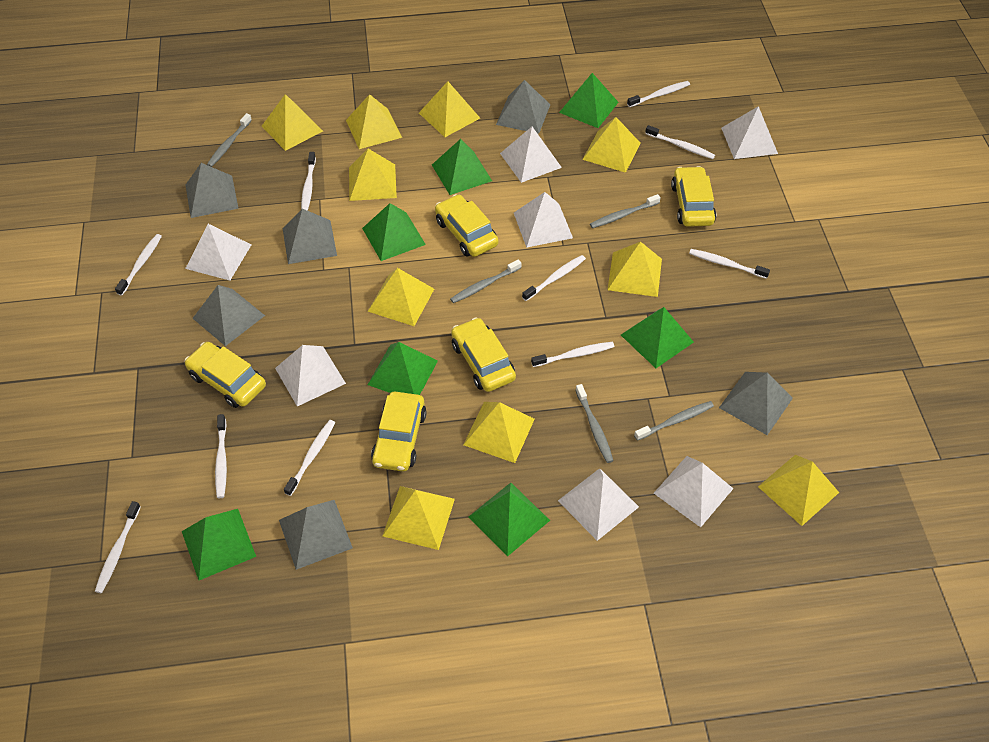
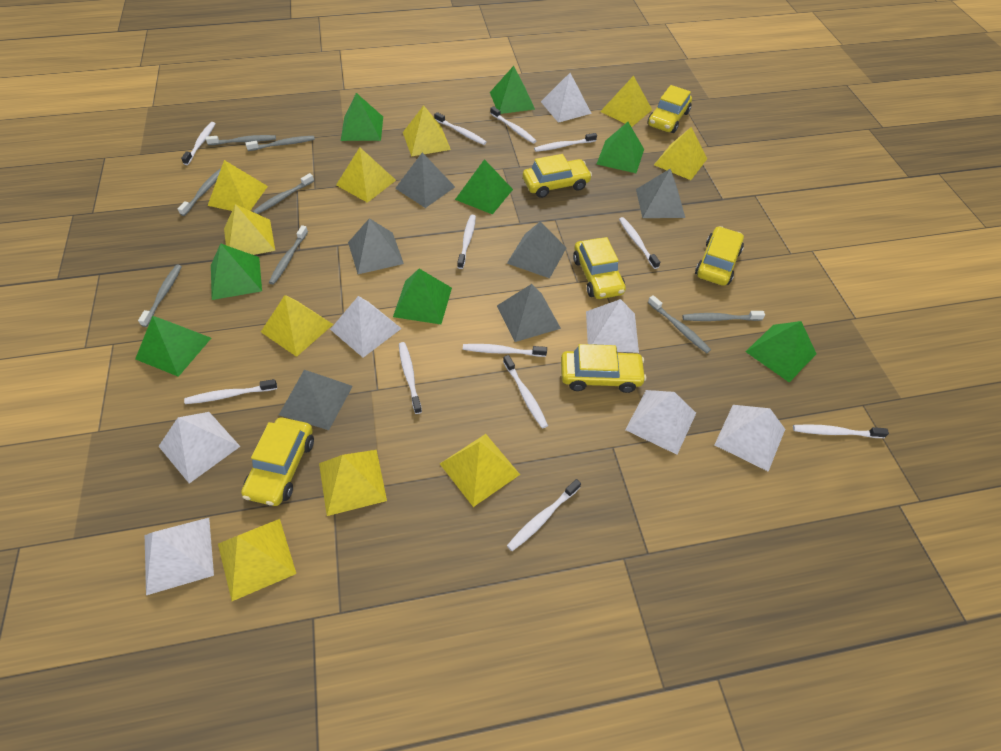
green pyramid: [182,509,256,580] [362,203,426,261] [368,342,438,395] [432,139,492,195] [469,483,550,557] [559,73,619,128] [621,307,694,368] = 7 -> [135,316,211,377] [211,243,262,300] [341,93,383,141] [393,269,452,324] [455,159,513,215] [490,66,535,114] [597,122,644,173] [746,321,816,382] = 8
grey toothbrush: [207,113,252,167] [450,259,522,303] [575,384,613,463] [590,194,661,228] [634,401,714,441] = 5 -> [138,265,182,327] [178,169,221,216] [206,135,276,145] [245,136,315,151] [253,173,314,214] [269,225,308,285] [648,295,711,353] [682,311,765,321] = 8
white toothbrush: [95,501,141,593] [115,234,162,296] [215,414,227,498] [284,420,335,496] [301,152,316,211] [522,255,586,301] [531,342,614,367] [627,81,690,107] [645,125,715,159] [689,249,770,279] = 10 -> [181,122,216,165] [184,379,277,404] [399,342,422,414] [434,112,487,145] [457,215,476,269] [463,344,547,357] [490,106,536,143] [503,355,548,429] [507,479,581,551] [534,133,597,152] [619,217,660,269] [793,424,889,438] = 12
yellow car: [185,342,266,408] [371,392,427,471] [435,194,499,257] [451,317,516,392] [671,166,716,227] = 5 -> [241,417,314,506] [523,154,592,198] [561,344,646,393] [573,237,626,299] [647,85,692,133] [695,226,744,286] = 6

